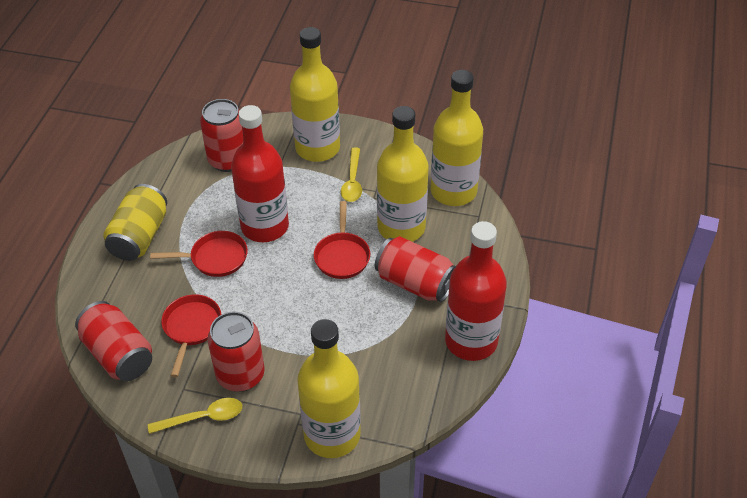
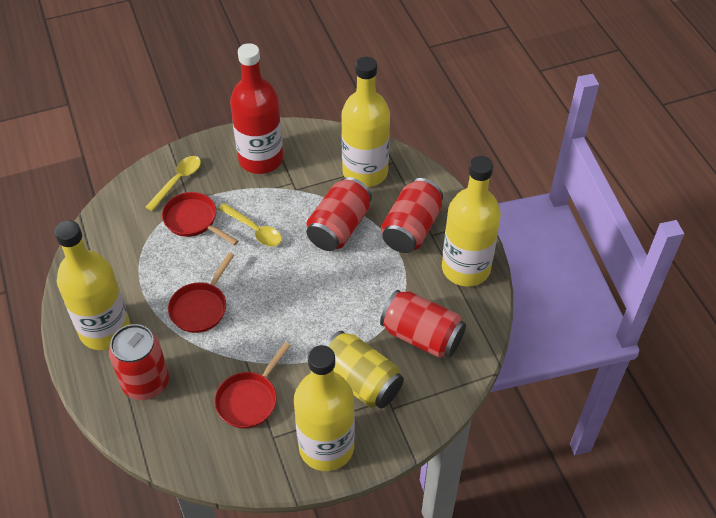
red bottle: [231,105,289,242] [445,221,507,361] = 2 -> [230,43,283,174] = 1

